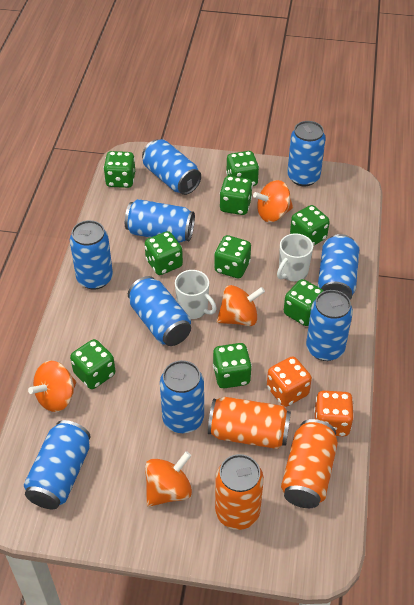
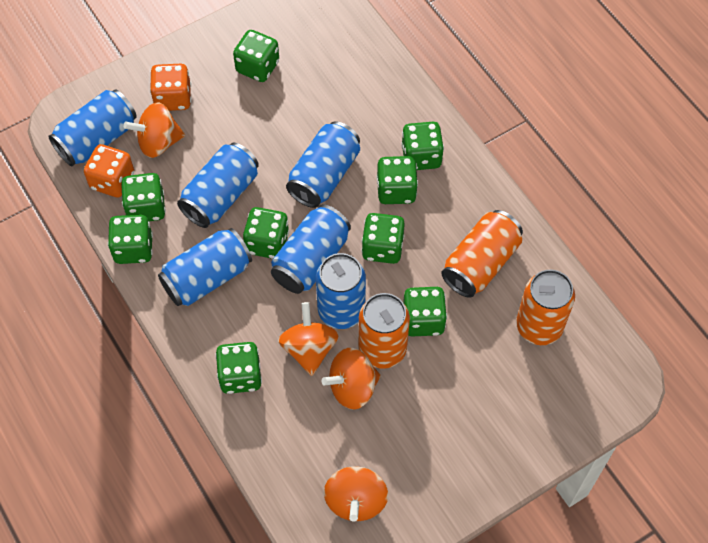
blue can: [24,420,91,509] [70,220,113,290] [125,199,195,243] [128,276,191,346] [142,139,201,195] [160,360,204,433] [287,121,326,186] [306,290,353,361] [318,234,359,300] = 9 -> [48,89,137,167] [158,228,252,306] [177,143,259,228] [271,204,351,294] [286,121,360,208] [316,253,366,329] = 6
white mug: [175,270,217,319] [277,233,313,281] = 2 -> none = 0

